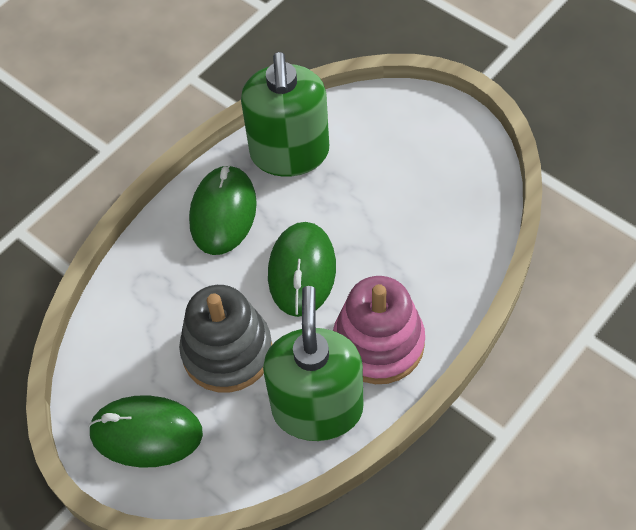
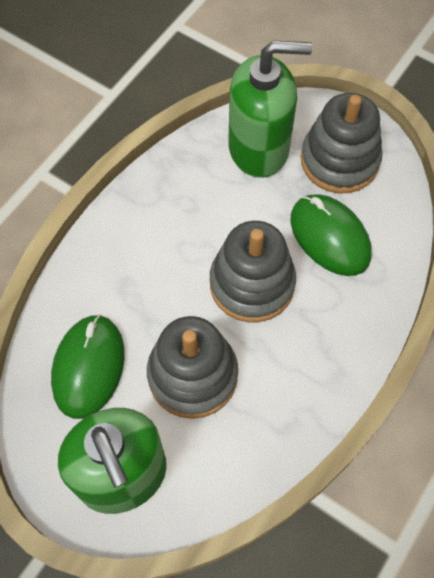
green mouse: [88,395,203,468] [189,165,257,255] [268,222,336,317] = 3 -> [51,315,125,419] [291,194,372,276] = 2
grey stacking toy: [179,285,272,393] = 1 -> [147,316,238,419] [210,221,296,322] [301,93,382,193] = 3
pink stacking toy: [333,276,425,384] = 1 -> none = 0

